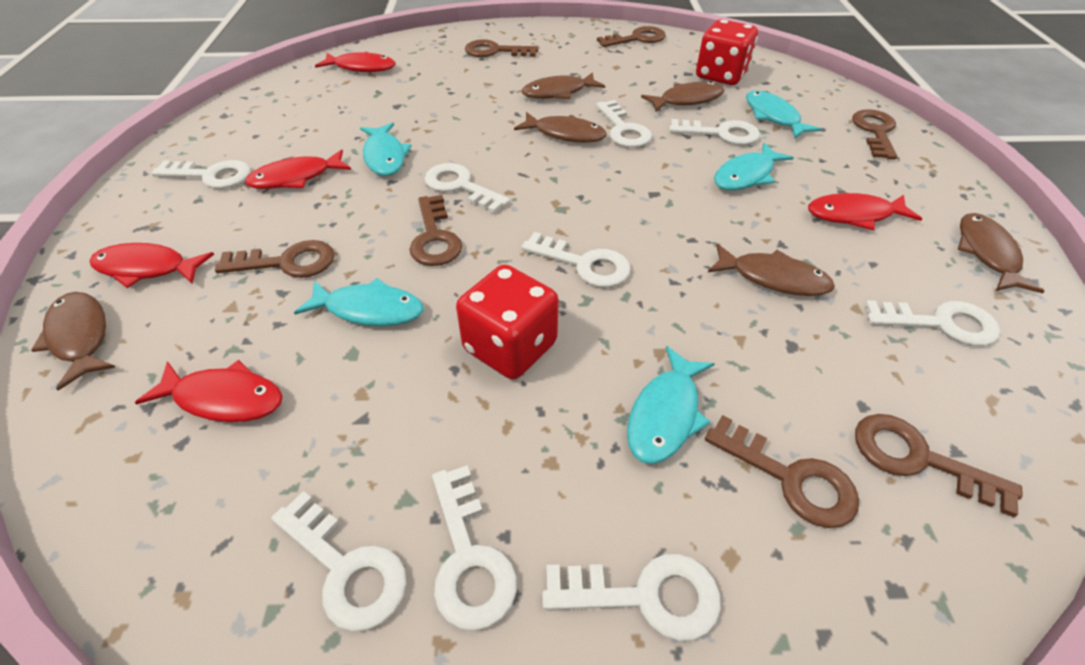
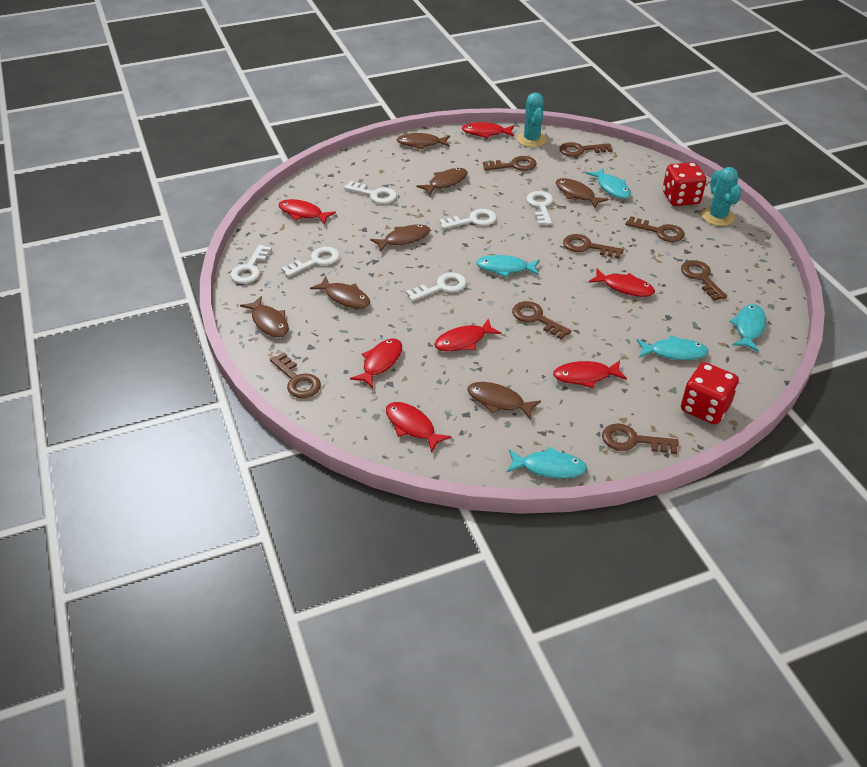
brown fish: [31,292,116,391] [514,112,607,143] [522,72,605,99] [641,81,724,112] [708,244,835,296] [958,213,1045,293] = 6 -> [240,296,289,337] [310,276,370,309] [370,225,430,252] [396,133,450,150] [416,168,468,195] [467,382,541,420] [556,178,608,208] = 7
brown key: [215,240,334,278] [409,195,462,266] [465,39,538,57] [597,26,666,47] [705,415,859,528] [852,109,898,160] [855,414,1022,517] = 7 -> [270,352,321,398] [483,156,537,171] [512,301,571,339] [559,142,612,157] [563,234,624,259] [602,423,679,454] [625,216,685,242] [681,260,727,301] = 8
red fish: [89,243,214,288] [135,360,283,422] [245,149,351,189] [315,52,395,72] [808,193,922,230] = 5 -> [279,199,336,224] [350,338,402,388] [386,402,452,453] [434,318,502,351] [462,122,514,138] [553,360,627,388] [588,269,655,297] = 7
turquoise cactus: none = 0 -> [517,93,547,147] [701,167,742,226] = 2
white key: [151,160,251,189] [271,491,406,632] [424,163,510,213] [432,465,517,631] [521,232,631,287] [542,554,721,641] [596,100,652,148] [669,119,760,145] [865,300,1000,346] = 9 -> [230,245,272,284] [281,247,340,277] [344,181,397,204] [406,272,467,301] [439,209,497,229] [526,191,553,225] = 6

